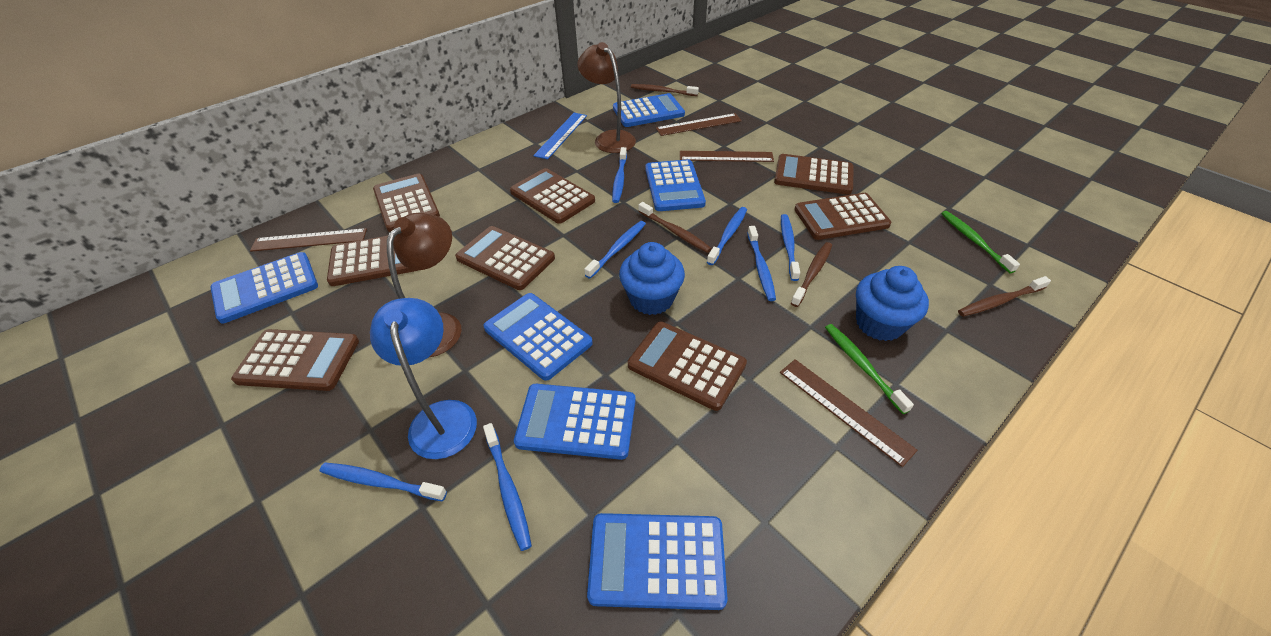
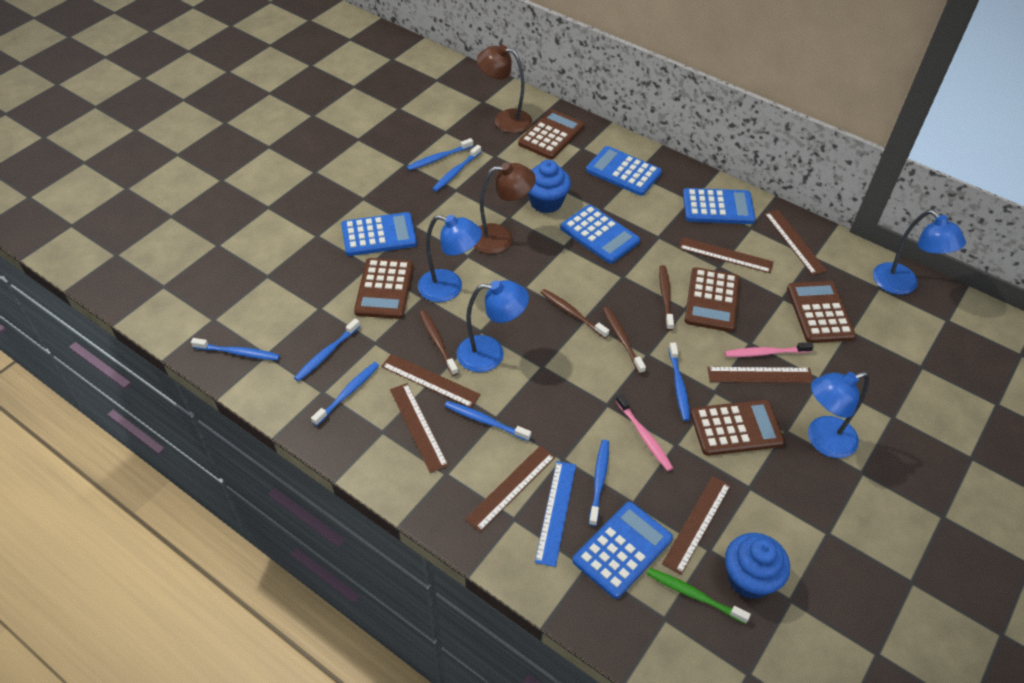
blue calculator: [211,252,318,323] [483,293,593,381] [514,384,636,460] [587,513,728,610] [613,93,685,127] [645,159,706,211] = 6 -> [341,212,417,256] [560,205,640,264] [572,502,673,599] [586,146,662,196] [683,188,755,224] = 5
blue lamp: [370,298,477,459] = 1 -> [418,215,482,302] [456,280,529,372] [808,372,869,458] [873,210,966,295] = 4
blue toothbrush: [320,463,447,501] [483,423,532,551] [584,221,646,279] [612,147,627,203] [707,207,747,265] [747,226,776,301] [781,214,800,281] = 7 -> [191,338,280,360] [294,318,360,382] [311,362,379,426] [407,138,473,171] [432,145,481,192] [445,401,531,441] [589,440,609,526] [669,343,690,421] = 8
brown calculator: [231,329,359,391] [327,236,418,286] [373,174,440,232] [455,226,555,290] [510,168,595,224] [628,321,747,411] [774,154,854,195] [794,193,891,240] = 8 -> [354,258,413,319] [518,109,584,159] [685,267,740,332] [690,400,785,456] [787,281,856,343] = 5
brown ruler: [250,228,367,252] [656,113,742,136] [680,151,774,162] [780,359,918,467] = 4 -> [381,354,481,408] [390,383,449,473] [465,445,555,532] [662,476,731,575] [679,237,774,273] [707,367,813,383] [764,210,827,275] = 7
green toothbrush: [825,324,914,414] [941,211,1020,273] = 2 -> [647,568,751,624] = 1
pink toothbrush: none = 0 -> [616,394,673,471] [725,342,814,357] = 2

